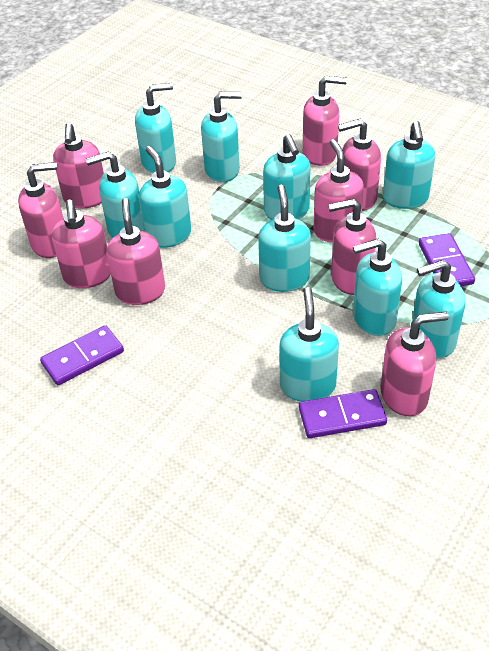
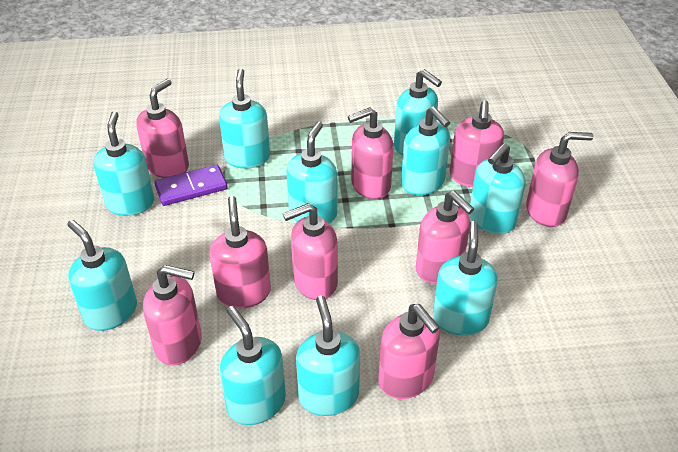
purple domino: [40,325,124,385] [299,389,387,438] [419,233,475,286] = 3 -> [155,165,228,206] = 1

